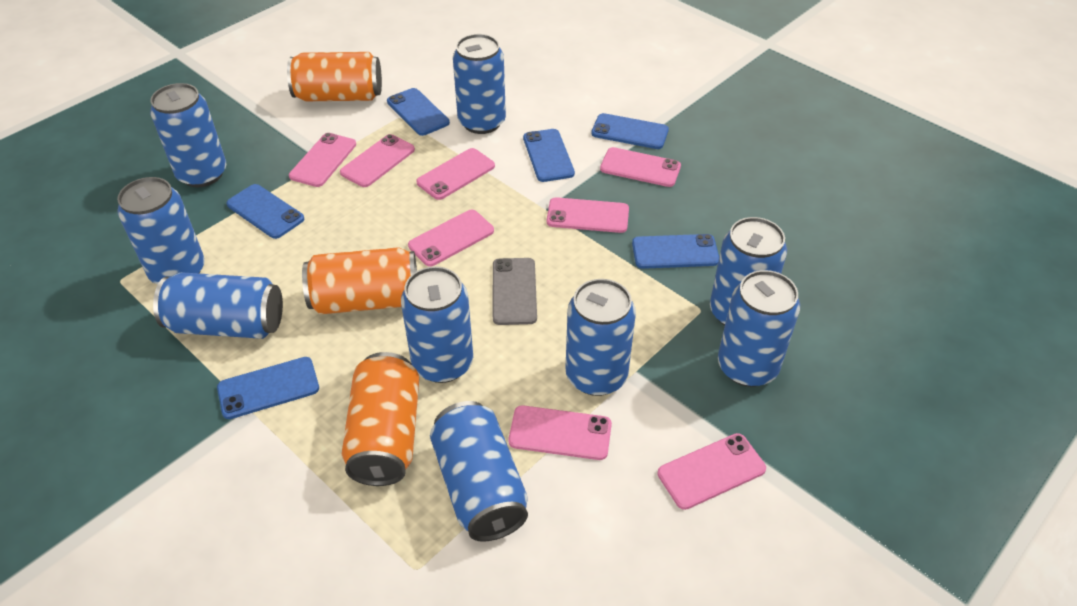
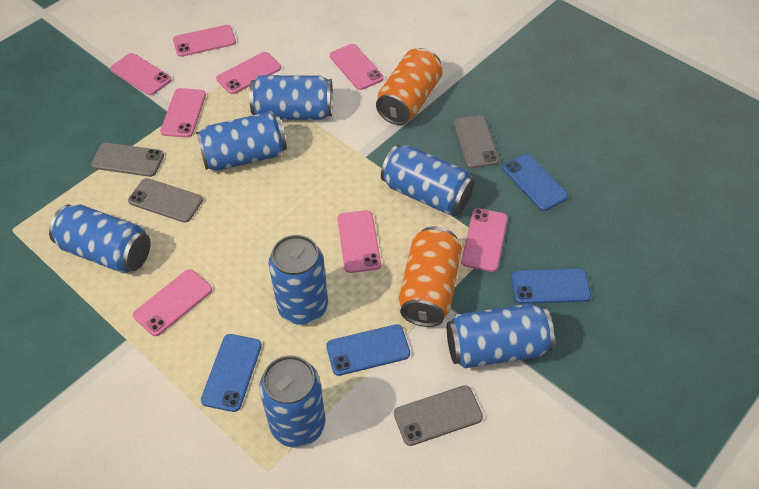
blue can: [117,177,205,285] [150,83,226,187] [153,272,283,339] [401,266,473,383] [430,401,528,542] [453,34,506,134] [565,279,636,396] [710,217,787,326] [718,270,800,387] = 9 -> [49,204,151,273] [196,112,287,171] [249,75,333,120] [259,356,326,448] [268,235,328,325] [381,145,475,215] [447,304,555,368] = 7
blue phone: [217,357,319,419] [226,184,304,239] [387,88,450,136] [523,129,575,182] [591,113,669,149] [632,234,719,269] = 6 -> [201,334,262,412] [326,324,410,376] [503,154,568,211] [511,268,591,304] = 4
grey phone: [493,258,537,325] = 1 -> [91,143,164,177] [128,178,203,223] [394,385,483,446] [453,115,499,168] = 4
orange can: [287,52,382,101] [302,247,417,314] [342,352,419,486] = 3 -> [376,48,443,125] [399,226,462,327] = 2

